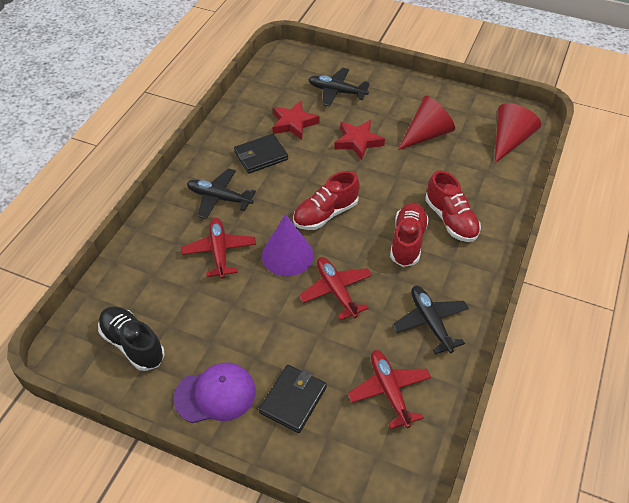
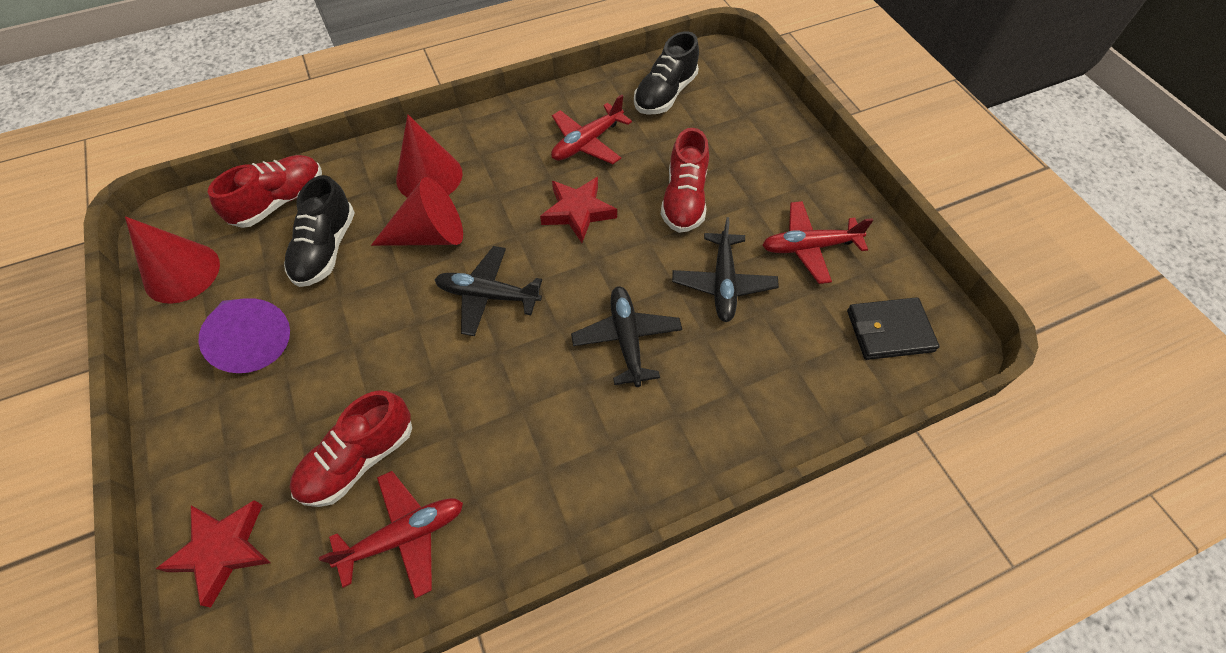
black shoe: [98,306,165,371] = 1 -> [284,175,355,287] [634,31,699,115] = 2
black wallet: [234,134,288,174] [259,365,327,433] = 2 -> [847,297,940,360] = 1
purple cap: [174,362,256,423] = 1 -> none = 0
red cone: [398,96,455,150] [495,103,541,163] = 2 -> [125,216,220,304] [371,177,463,246] [396,114,463,198] = 3

